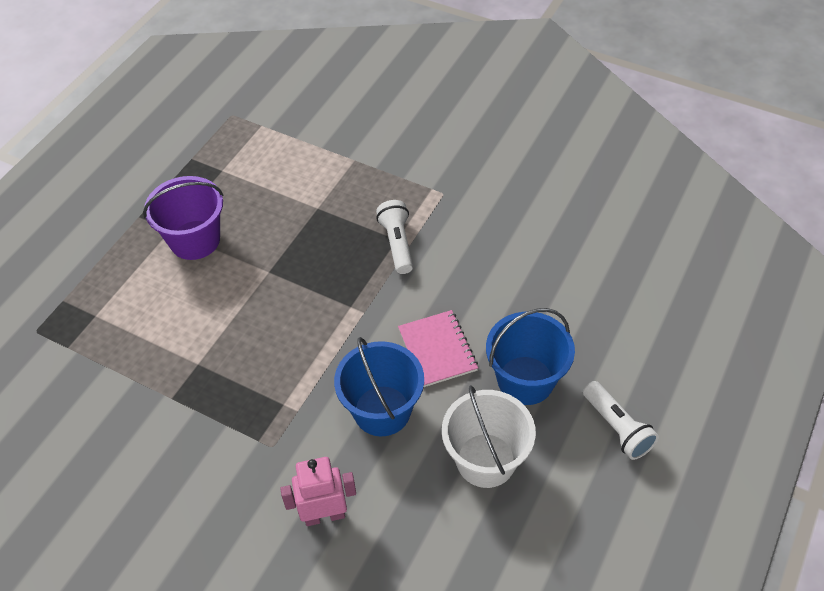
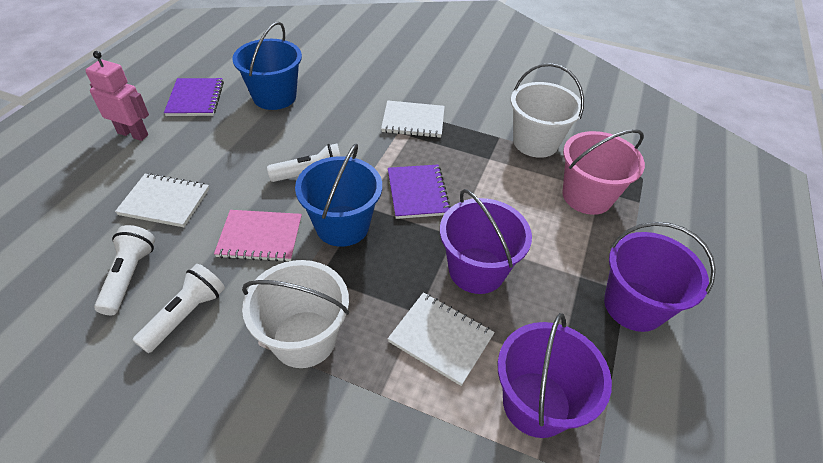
pink bucket: none = 0 -> [562,129,645,215] = 1
purple bucket: [143,176,224,260] = 1 -> [440,189,532,294] [498,313,612,438] [604,222,716,332] = 3
purple notebook: none = 0 -> [164,78,224,116] [388,165,451,219] = 2
white bucket: [442,385,536,488] = 1 -> [242,260,349,368] [511,63,584,158] = 2
white flashlight: [376,200,413,274] [583,381,659,460] = 2 -> [94,225,155,315] [132,264,225,353] [267,143,340,182] = 3
white notebook: none = 0 -> [115,173,209,227] [381,100,445,138] [388,292,495,386] = 3

